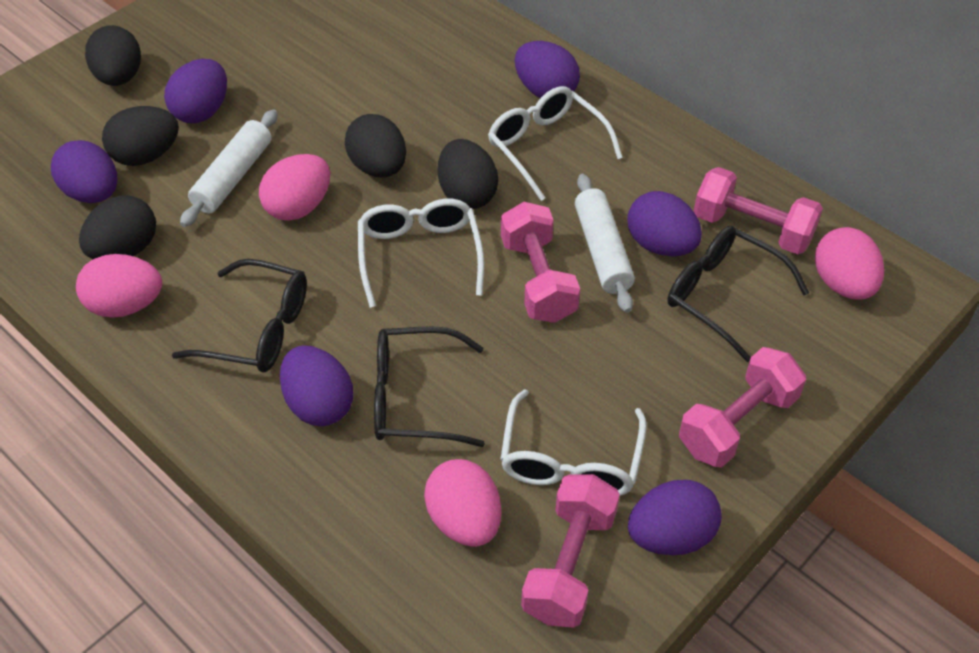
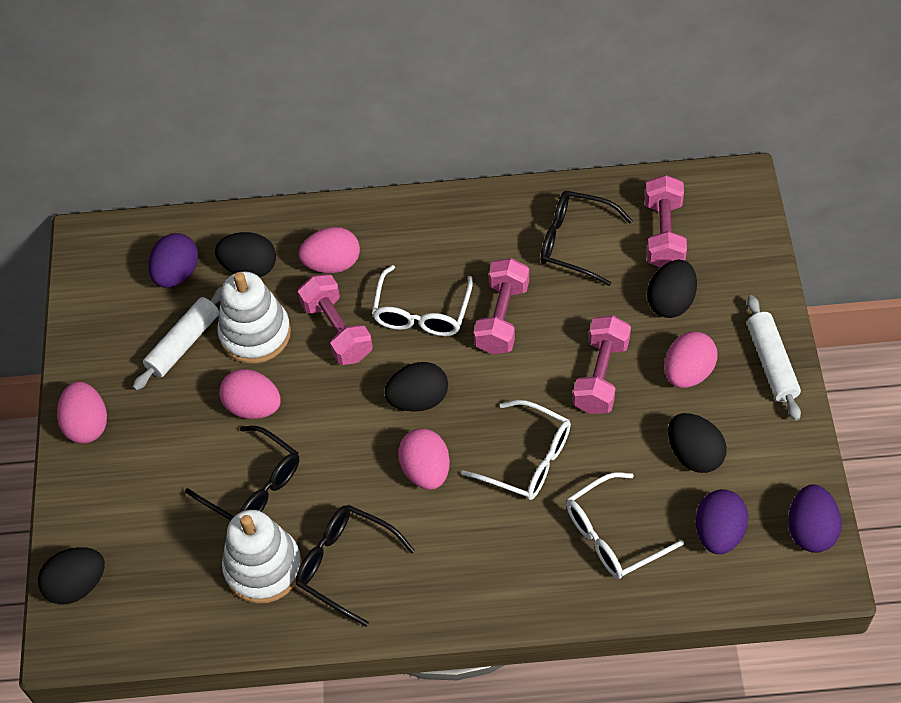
pink egg: [76,254,162,318] [259,154,330,221] [424,459,501,547] [815,227,884,300] = 4 -> [57,382,107,443] [219,369,281,419] [299,227,360,273] [398,428,450,490] [664,332,718,388] = 5
purple egg: [51,140,117,203] [164,59,227,123] [280,345,353,426] [515,41,580,98] [627,191,702,256] [628,480,722,555] = 6 -> [148,233,198,288] [696,489,748,554] [788,484,842,553] = 3
white stacking toy: none = 0 -> [217,271,291,364] [222,510,302,604] = 2

